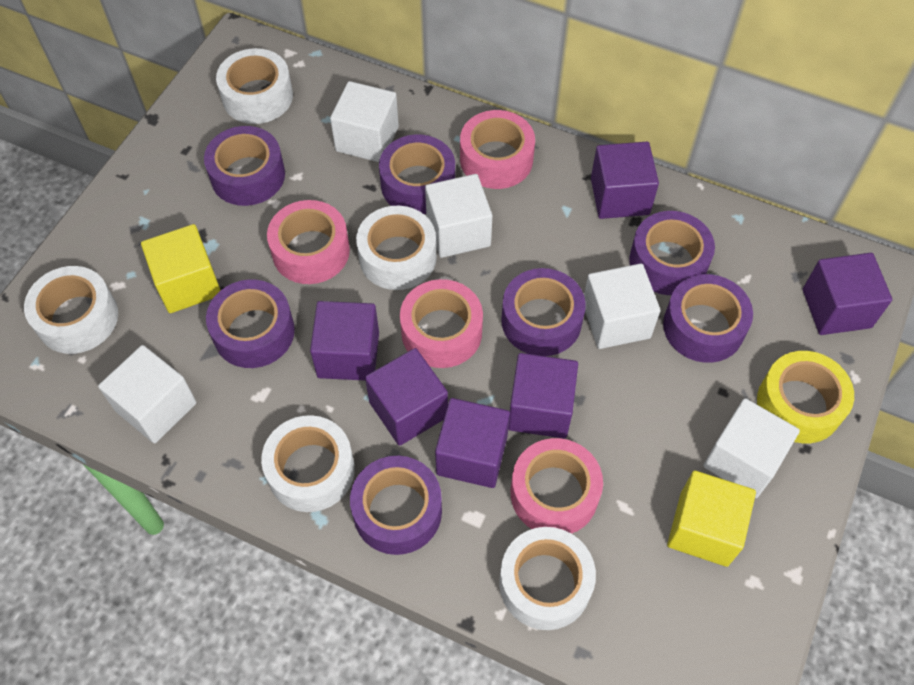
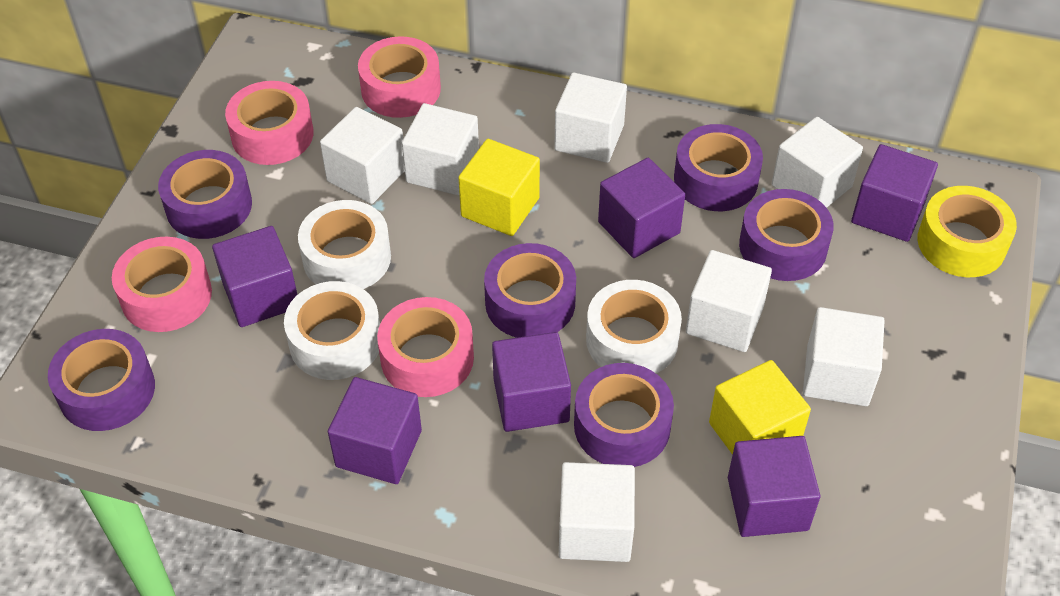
purple tape: [204,126,285,206] [206,279,295,368] [350,456,442,555] [379,135,455,214] [501,268,586,356] [629,211,715,295] [663,274,753,363] = 7 -> [48,329,155,431] [158,150,252,239] [484,243,576,338] [574,363,674,467] [674,124,763,211] [739,189,834,281] = 6
white cube: [98,345,196,444] [330,81,399,162] [425,174,492,258] [584,263,660,349] [703,398,800,498] = 5 -> [320,107,405,204] [402,103,479,195] [554,73,627,163] [559,462,635,562] [686,250,772,352] [772,117,863,208] [803,307,885,406] = 7
white tape: [24,266,118,354] [216,48,293,124] [261,415,355,512] [356,206,437,290] [499,527,596,630] = 5 -> [284,281,380,380] [298,200,391,289] [586,280,682,374] = 3

